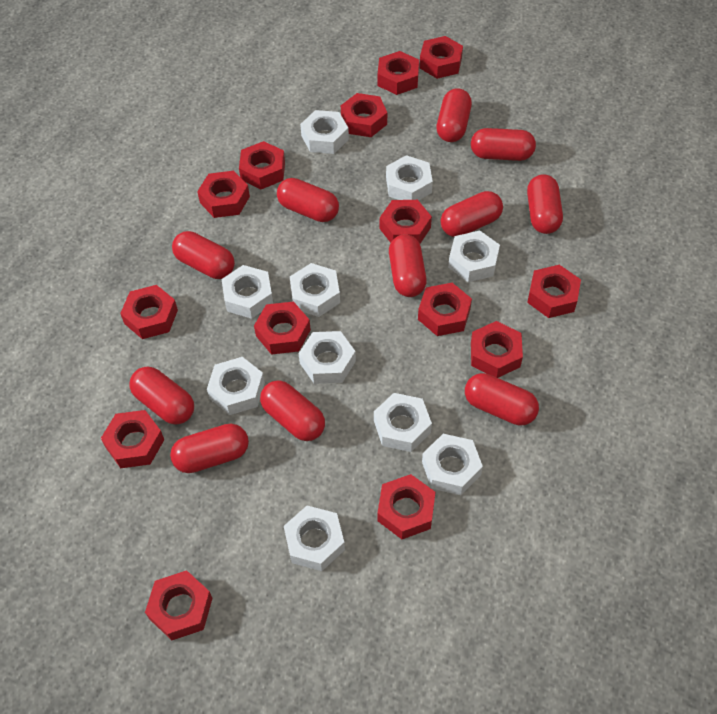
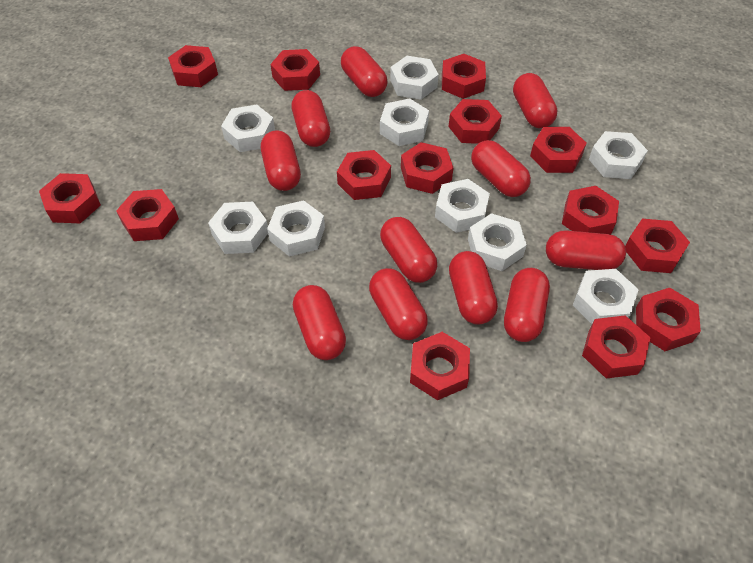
white nut: [207,357,265,415] [222,265,273,319] [284,506,345,571] [290,263,340,317] [298,331,356,384] [300,110,349,154] [374,393,432,452] [386,155,433,201] [422,434,483,495] [448,230,500,282] = 10 -> [208,202,268,254] [221,105,275,152] [267,200,325,257] [380,98,429,146] [390,56,439,100] [435,179,490,233] [468,213,527,271] [573,269,639,324] [589,131,648,179] = 9

